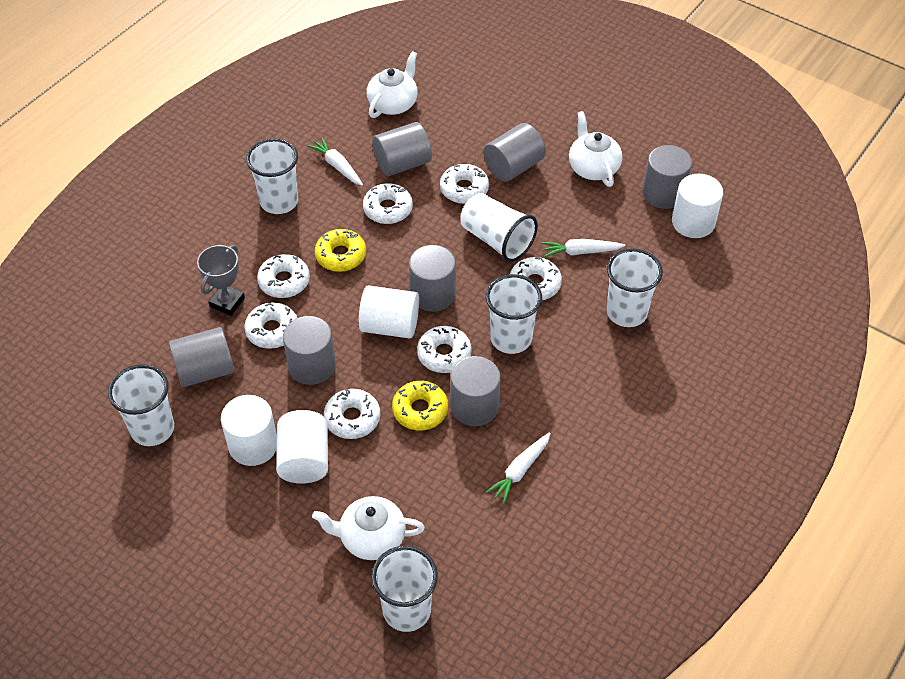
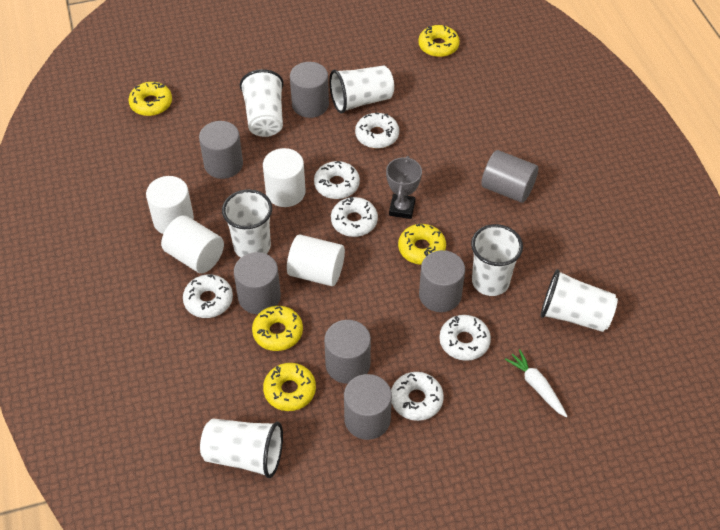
white carrot: [307,137,363,186] [486,432,551,504] [541,239,625,258] = 3 -> [505,349,568,417] = 1
white donut: [244,302,297,349] [257,254,310,298] [324,389,380,439] [363,183,413,224] [417,326,472,373] [440,164,489,204] [510,257,562,300] = 7 -> [183,274,233,318] [314,161,360,199] [331,196,378,237] [355,113,399,149] [391,372,444,421] [439,315,491,361] = 6
white teapot: [312,496,425,560] [367,51,418,118] [569,111,622,187] = 3 -> none = 0
yellow donut: [315,229,366,272] [392,381,448,430] = 2 -> [129,82,172,116] [252,306,303,351] [263,363,316,411] [398,223,446,265] [418,25,460,57] = 5

